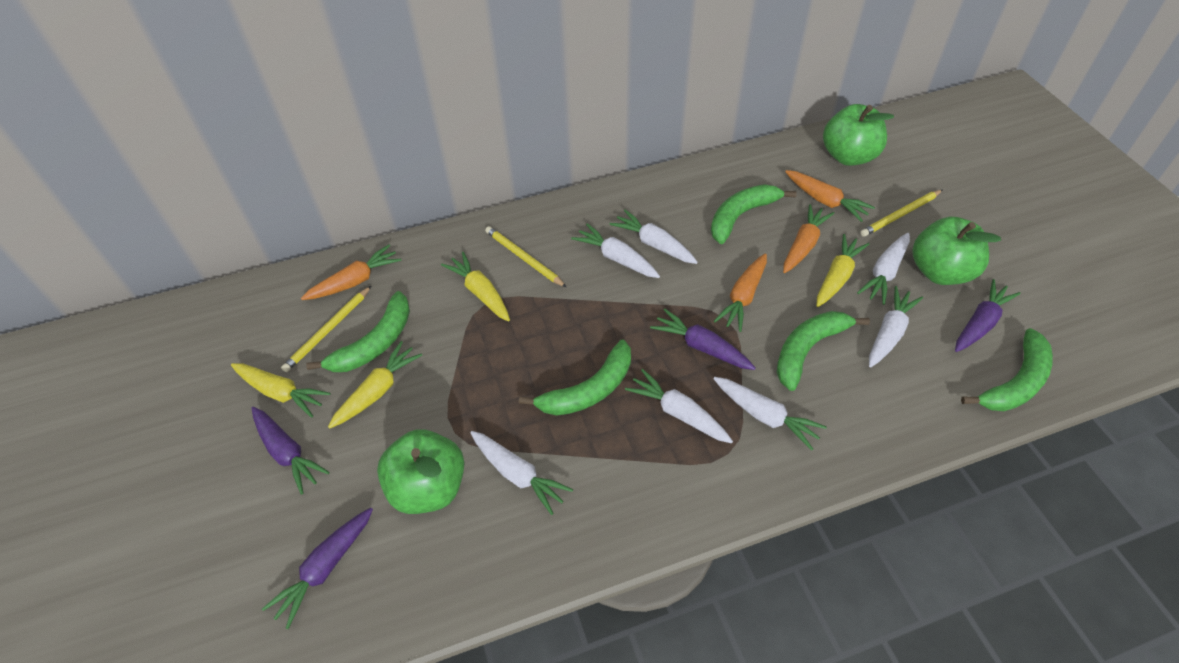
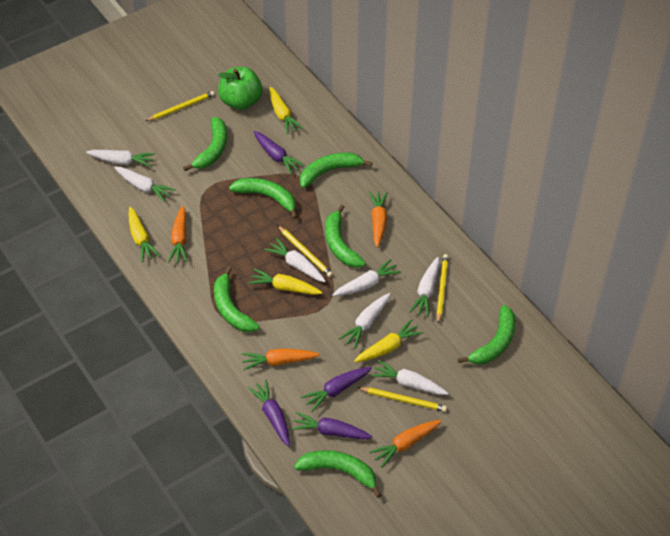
green apple: [377,429,465,514] [823,104,894,166] [912,217,1001,285] = 3 -> [218,67,262,110] = 1
green banana: [306,291,410,372] [519,340,631,416] [711,184,797,244] [777,311,870,391] [961,328,1053,411] = 5 -> [183,117,227,171] [214,266,260,332] [229,178,298,219] [294,450,381,498] [300,152,373,188] [325,204,366,268] [458,305,515,364] = 7
yellow pencil: [281,286,371,372] [485,226,567,288] [860,190,942,237] = 3 -> [145,91,215,121] [277,225,333,277] [358,387,447,412] [437,254,448,324] = 4

